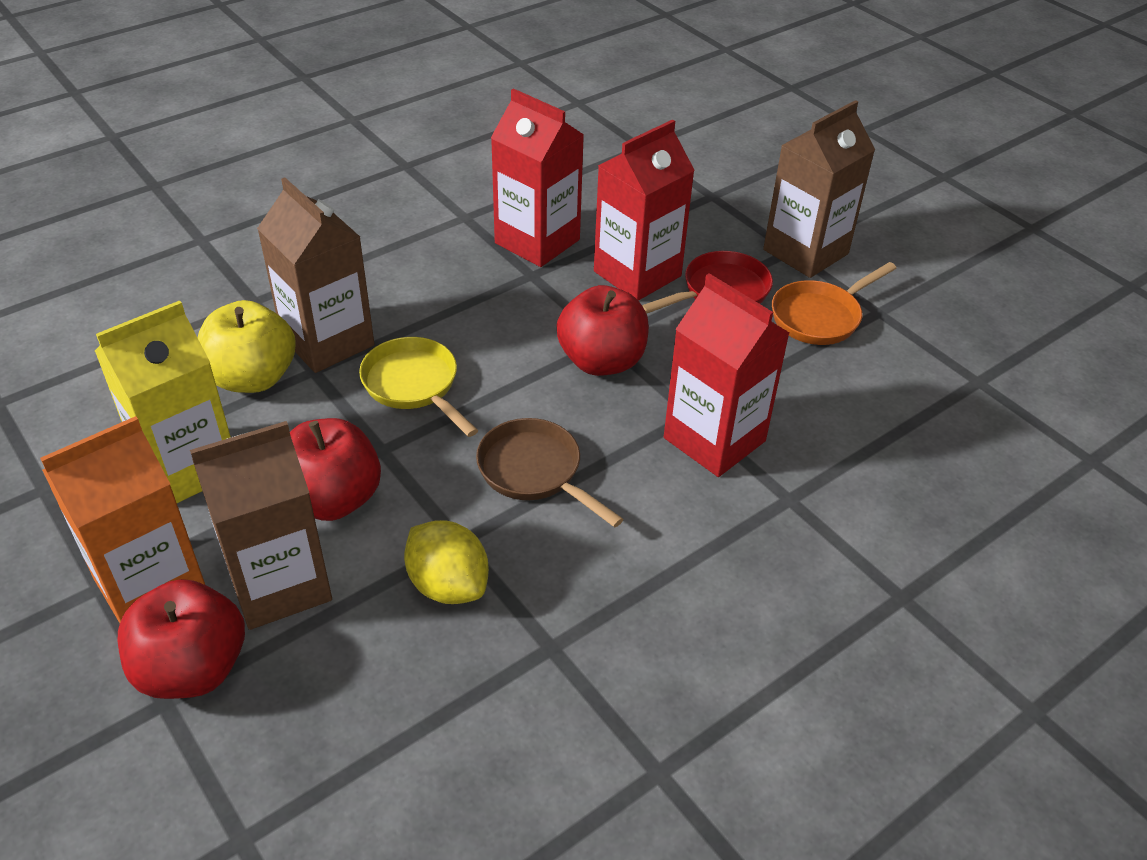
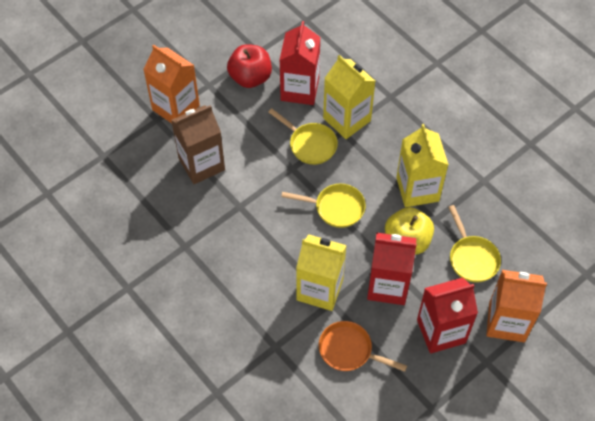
brown carton: [190,421,332,630] [257,178,374,373] [763,100,875,278] = 3 -> [171,105,225,184] = 1
brown pan: [476,418,624,528] = 1 -> none = 0
orange carton: [40,416,205,623] = 1 -> [143,44,200,124] [486,270,547,342] = 2
red apple: [118,579,245,699] [290,418,381,521] [557,285,649,376] = 3 -> [227,44,272,88] = 1
red pan: [642,251,773,314] = 1 -> none = 0
yellow carton: [95,300,231,503] = 1 -> [296,234,347,311] [323,55,375,139] [396,124,449,207] = 3
yellow lemon: [404,520,489,604] = 1 -> none = 0
yellow pan: [359,337,478,437] = 1 -> [268,108,338,165] [281,184,366,228] [448,205,501,283] = 3

